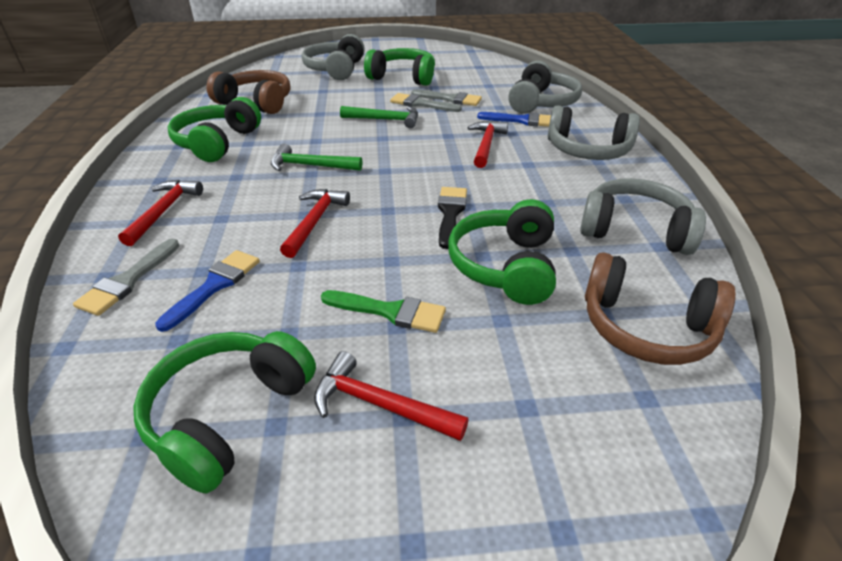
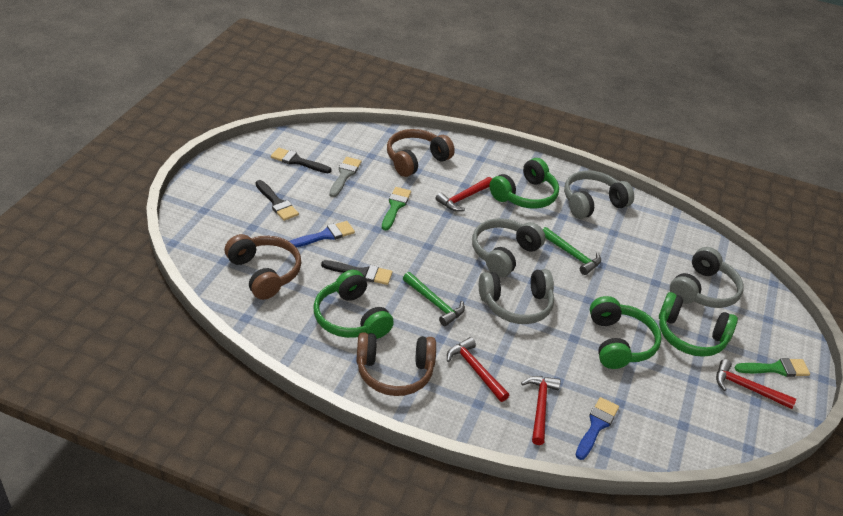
black brush: [438,187,467,249] = 1 -> [256,180,299,221] [271,147,332,173] [321,260,393,285] = 3
brown headphones: [207,70,290,114] [585,252,736,365] = 2 -> [225,234,301,300] [356,332,436,396] [387,129,455,177] = 3
green brush: [321,290,446,333] = 1 -> [382,187,411,230] [735,358,810,377] = 2
grey brush: [73,239,179,316] [390,93,462,112] [411,89,482,106] = 3 -> [329,157,361,197] = 1

